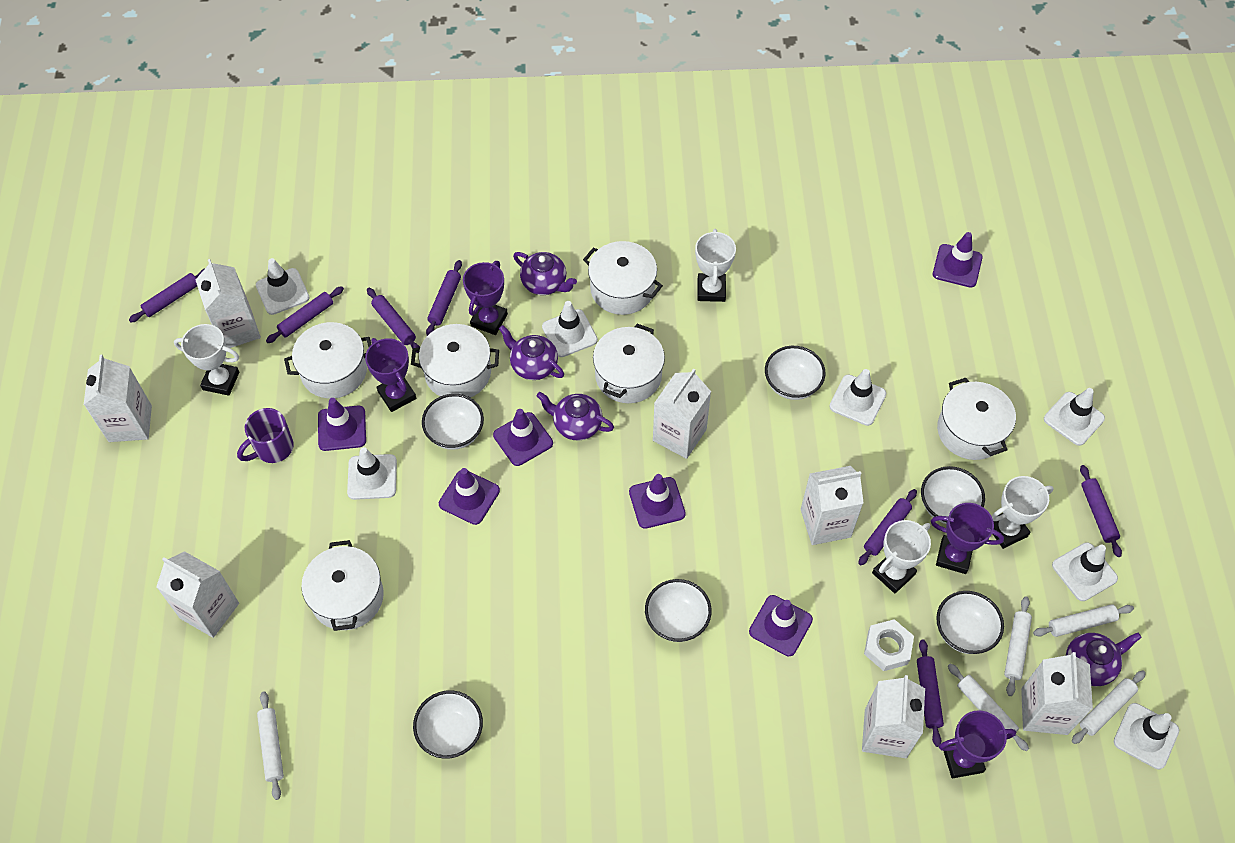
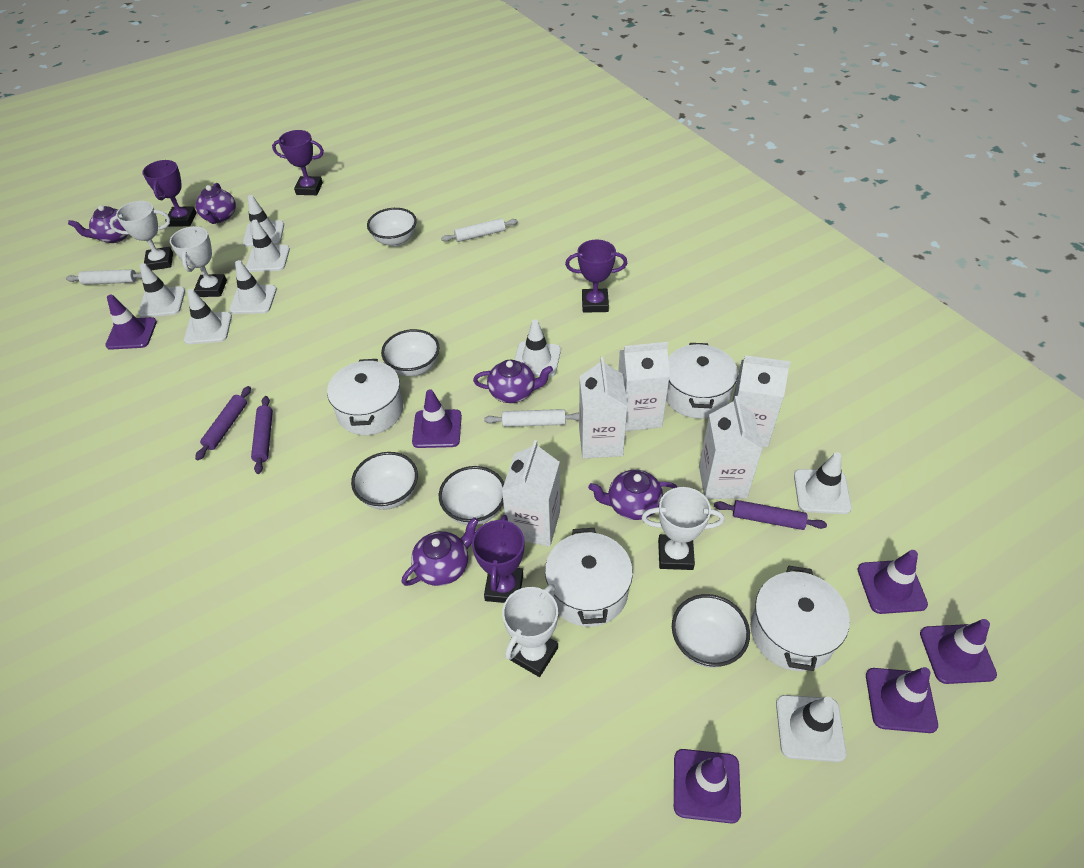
purple mug: [237,408,294,463] = 1 -> none = 0
purple rolling pin: [129,268,205,323] [266,286,344,343] [367,288,420,353] [426,260,462,336] [858,489,917,565] [917,639,944,747] [1080,465,1122,557] = 7 -> [195,386,251,460] [251,396,273,474] [714,500,827,530] = 3
purple teapot: [499,325,564,380] [513,252,577,295] [537,392,614,440] [1066,633,1142,686] = 4 -> [68,205,128,243] [196,183,236,224] [402,517,479,586] [473,360,553,403] [588,470,677,520] = 5
white bowl: [413,690,483,759] [422,394,484,450] [645,579,712,642] [765,346,826,400] [921,466,985,524] [936,591,1004,654] = 6 -> [351,452,418,510] [367,208,417,246] [381,329,440,376] [439,466,504,525] [672,594,750,668] = 5
white carton: [84,355,152,442] [156,551,239,638] [195,259,261,348] [653,368,711,459] [801,466,864,545] [862,675,925,758] [1021,652,1093,735] = 7 -> [502,440,560,547] [579,357,628,459] [618,342,670,431] [699,396,763,499] [732,355,790,447] = 5
white nut: [864,619,914,671] = 1 -> none = 0
white pot: [284,322,372,399] [301,540,384,631] [411,324,499,397] [583,241,663,315] [593,324,665,403] [937,378,1016,460] = 6 -> [327,359,403,435] [545,528,633,627] [666,343,738,419] [750,566,850,671] = 4
white rolling pin: [257,691,284,800] [948,663,1029,751] [1004,596,1032,696] [1033,604,1134,637] [1072,670,1146,744] = 5 -> [66,269,142,285] [441,218,518,242] [484,409,579,427] = 3
white traffic cone: [256,258,310,315] [347,447,397,500] [542,301,598,357] [829,369,886,426] [1044,388,1105,446] [1052,542,1118,601] [1114,703,1179,769] = 7 -> [138,263,185,318] [184,289,232,345] [229,260,277,314] [243,195,284,247] [246,220,290,272] [514,319,561,377] [776,695,846,762] [794,452,852,514] = 8

